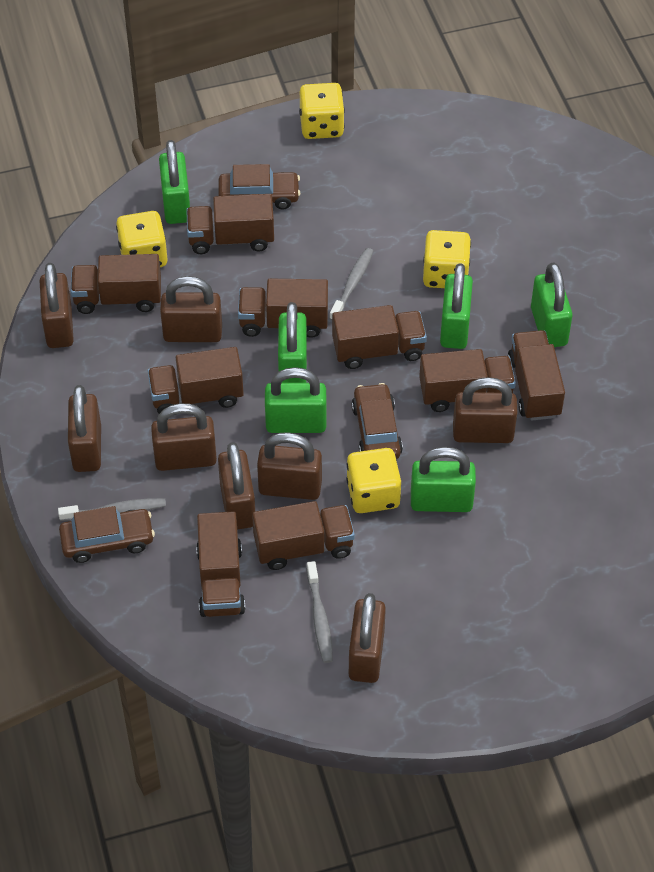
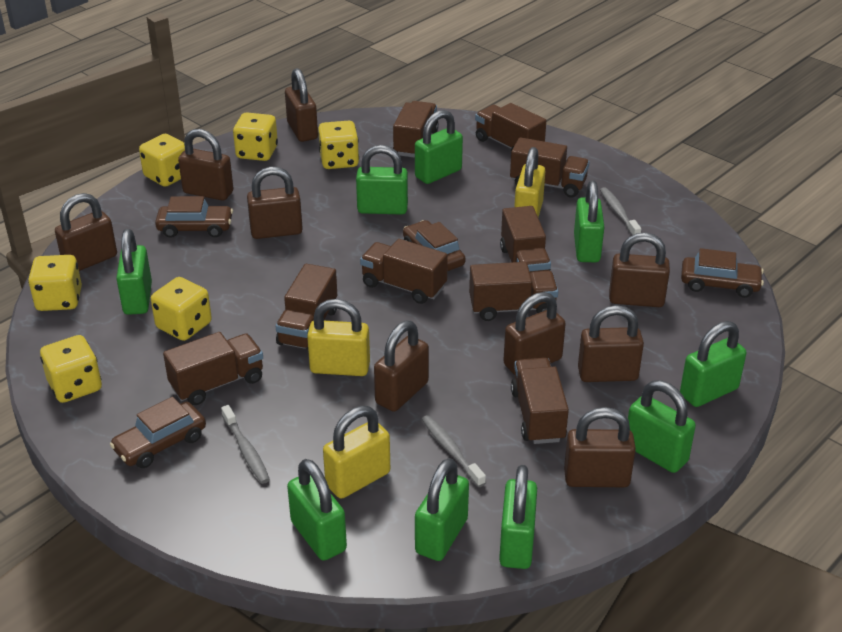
brown car: [59,506,155,563] [218,164,300,209] [352,383,403,459] = 3 -> [110,397,206,468] [155,196,233,238] [403,220,466,271] [681,248,764,298] = 4
brown padlock: [40,263,74,348] [68,385,101,472] [151,403,217,471] [160,276,222,342] [218,442,255,530] [257,433,322,500] [349,593,386,683] [453,377,517,443] = 8 -> [55,193,117,271] [178,129,233,201] [247,167,303,239] [285,68,318,142] [374,321,429,412] [503,292,566,375] [564,407,636,487] [578,305,644,382] [609,232,670,307] = 9
green padlock: [159,140,190,224] [265,367,326,433] [278,302,307,383] [411,447,476,512] [440,263,473,349] [531,263,573,347] = 6 -> [116,229,152,315] [287,459,347,561] [356,145,408,215] [415,110,463,184] [415,458,469,561] [499,465,537,569] [574,181,604,262] [628,380,696,473] [680,321,746,407] = 9
yellow dice: [116,211,167,267] [299,83,345,139] [346,448,401,513] [423,230,471,288] = 4 -> [28,255,82,311] [40,335,102,403] [139,134,185,187] [151,277,212,341] [233,112,278,161] [318,121,359,169] = 6
yellow padlock: none = 0 -> [307,299,370,376] [323,406,390,499] [514,147,545,217] = 3

